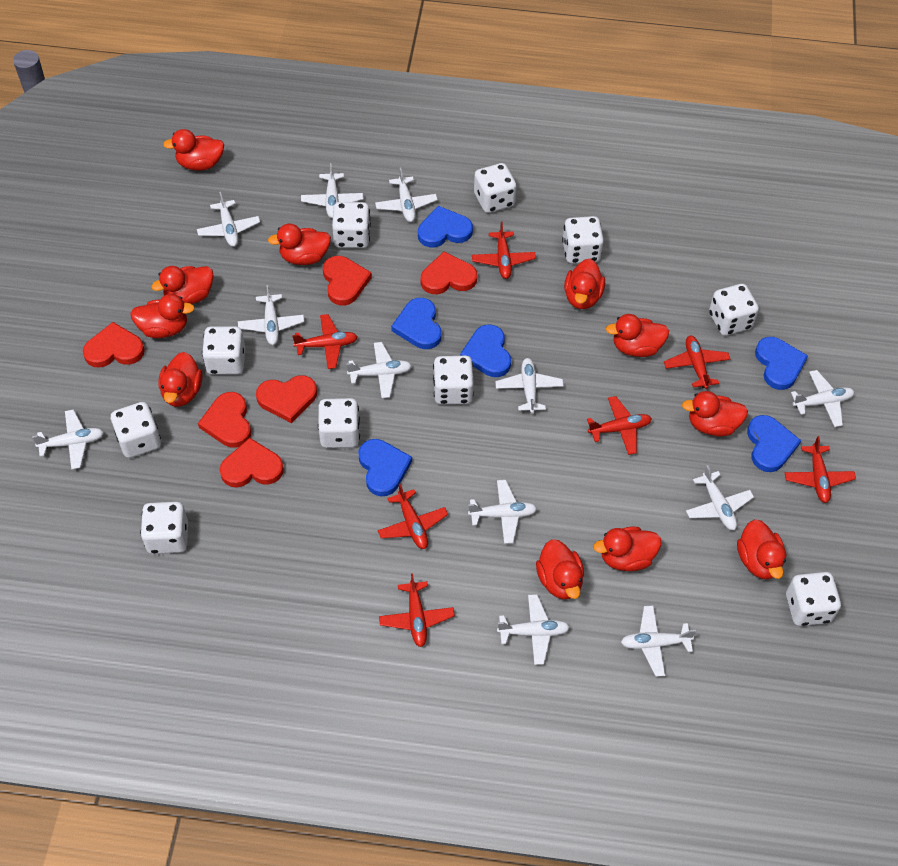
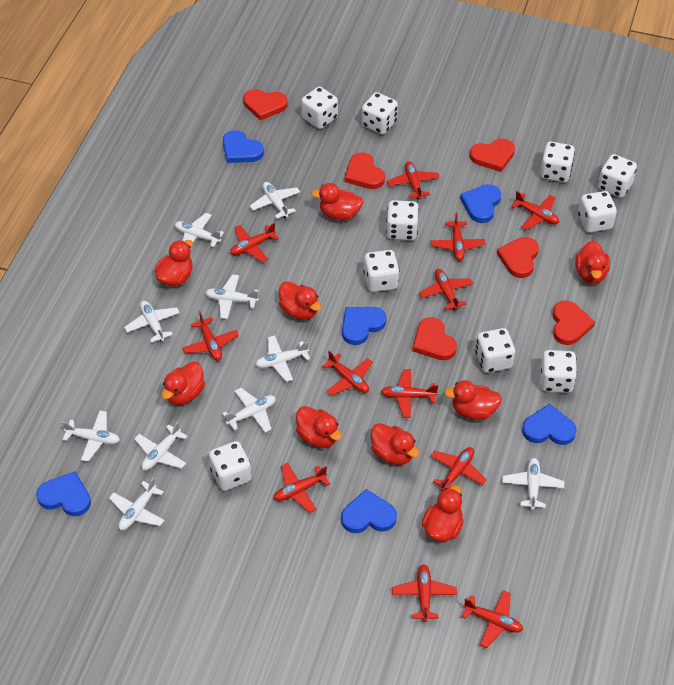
red duck: [130,294,194,338] [151,266,214,304] [158,352,202,407] [163,129,224,170] [268,224,331,265] [536,539,584,599] [564,259,605,309] [593,527,661,571] [606,314,669,357] [682,391,748,436] [737,519,786,579] = 11 -> [154,240,193,287] [162,362,205,405] [279,281,322,320] [296,406,342,448] [311,183,364,220] [371,423,419,465] [422,485,464,541] [444,380,502,420] [575,241,610,284] = 9
red plane: [292,314,358,369] [378,484,448,549] [379,573,455,647] [472,221,536,279] [587,396,652,455] [664,336,730,389] [785,436,856,503] = 7 -> [182,311,239,361] [230,223,279,263] [274,463,330,513] [322,351,373,396] [381,369,438,418] [387,161,440,199] [392,564,457,622] [419,269,473,310] [430,447,487,491] [431,213,485,261] [462,590,523,648] [511,191,559,230] = 12
white plane: [32,409,104,469] [197,192,260,247] [238,285,304,345] [301,163,363,218] [346,342,412,398] [375,167,438,222] [468,480,537,544] [495,358,564,413] [497,594,570,665] [621,606,696,677] [686,465,754,530] [791,370,854,427] = 12 -> [62,411,120,462] [109,477,165,530] [124,301,180,343] [135,421,188,470] [175,213,224,248] [205,274,259,319] [222,388,276,433] [250,182,300,219] [256,335,310,382] [502,458,564,510] = 10

